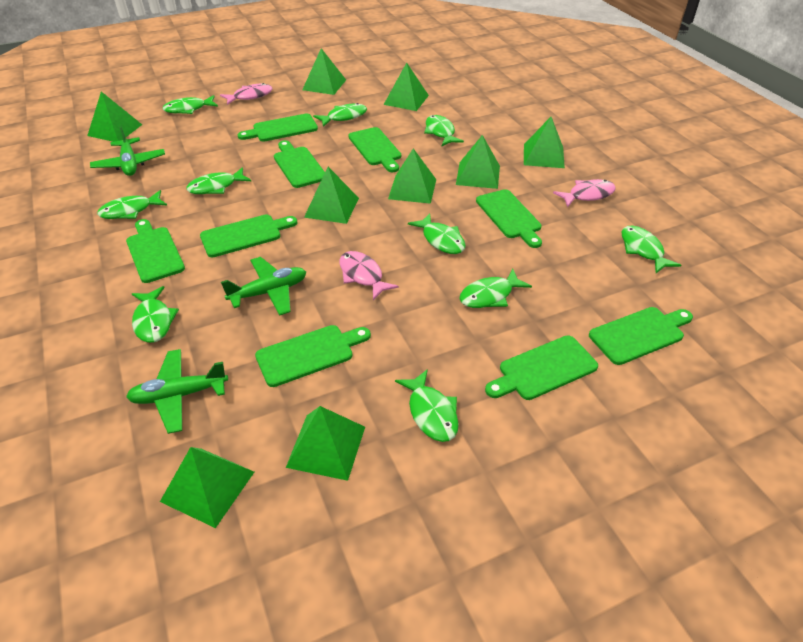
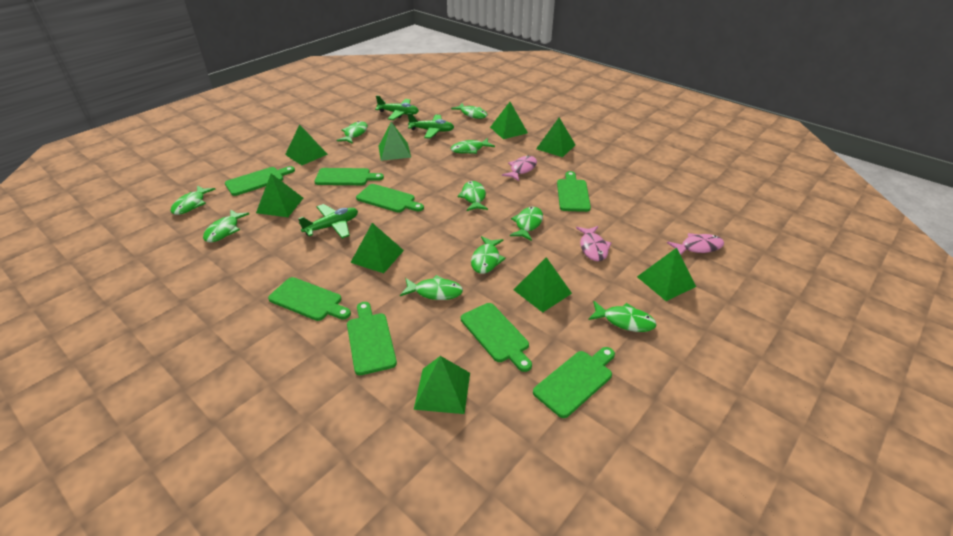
green cutting board: [126,219,185,283] [200,215,298,257] [238,113,318,142] [255,325,371,387] [274,140,325,188] [348,127,401,172] [476,189,542,248] [485,335,598,400] [589,307,693,365] = 9 -> [225,166,295,196] [268,277,351,321] [314,168,384,185] [347,302,397,375] [356,184,424,212] [461,303,532,372] [533,347,615,418] [557,171,591,212] = 8

